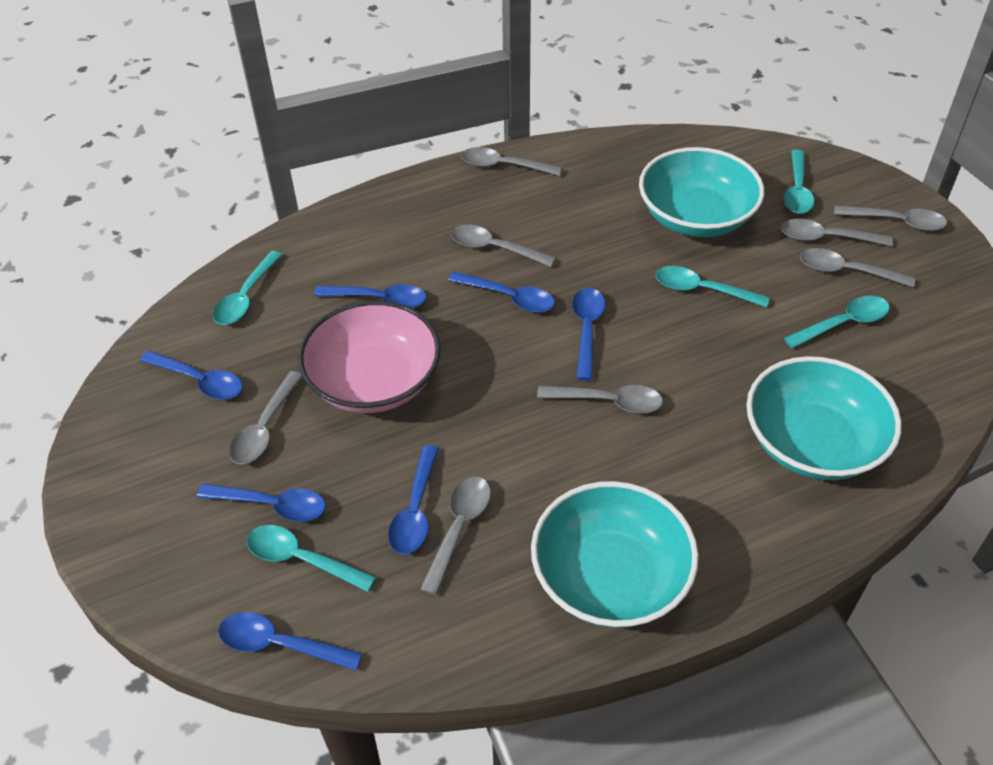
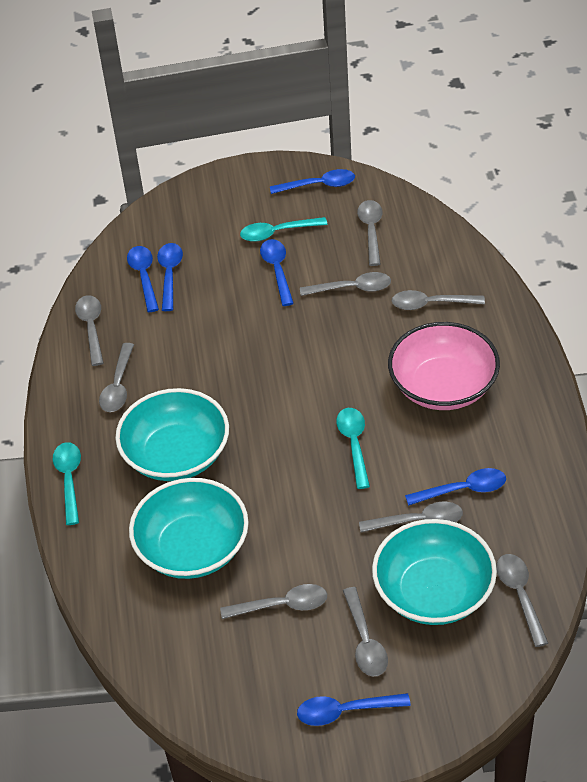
blue spoon: [140,350,243,400] [197,484,326,522] [218,612,363,671] [314,284,426,308] [388,445,439,554] [448,272,555,313] [572,288,605,380] = 7 -> [127,246,159,312] [157,243,183,311] [260,239,294,306] [270,169,355,194] [297,693,411,726] [405,468,506,506] = 6
grey spoon: [229,371,302,464] [420,477,491,595] [451,225,556,267] [462,147,562,176] [537,385,663,414] [781,219,893,246] [800,248,915,287] [834,206,947,231] = 8 -> [75,295,104,366] [99,343,134,412] [220,584,327,619] [300,272,391,296] [343,587,388,676] [357,200,383,266] [359,502,463,532] [392,290,485,310] [496,554,548,647] = 9
turquoise spoon: [213,251,282,325] [247,525,376,592] [656,266,770,308] [783,150,814,214] [784,296,890,348] = 5 -> [53,442,81,525] [240,217,327,242] [336,408,370,489] = 3

